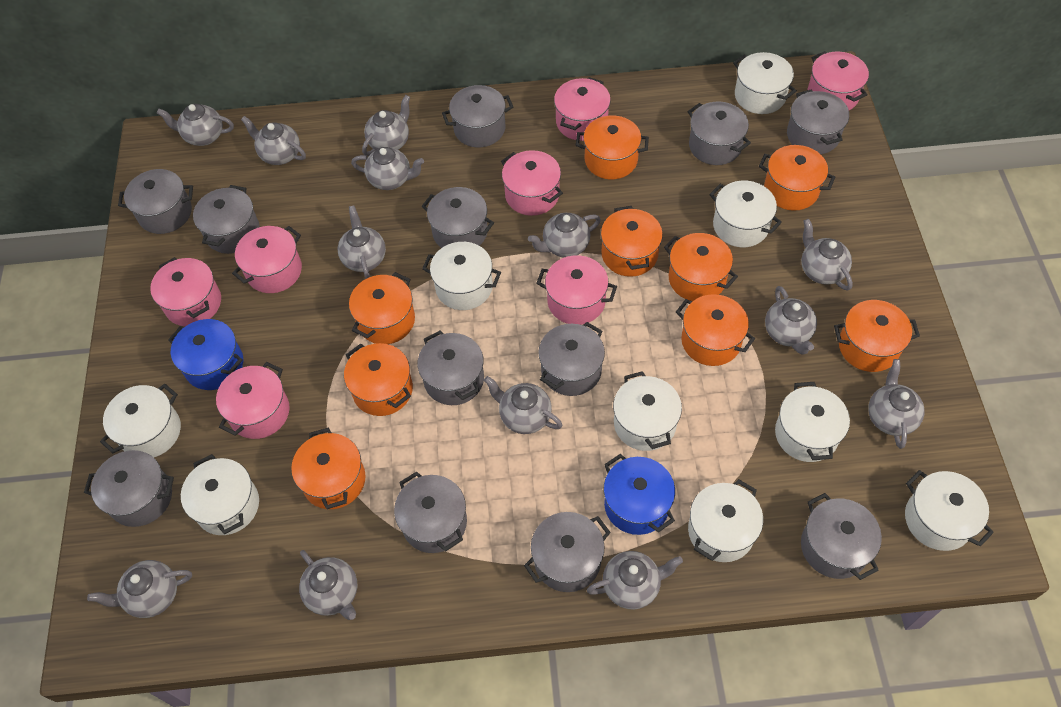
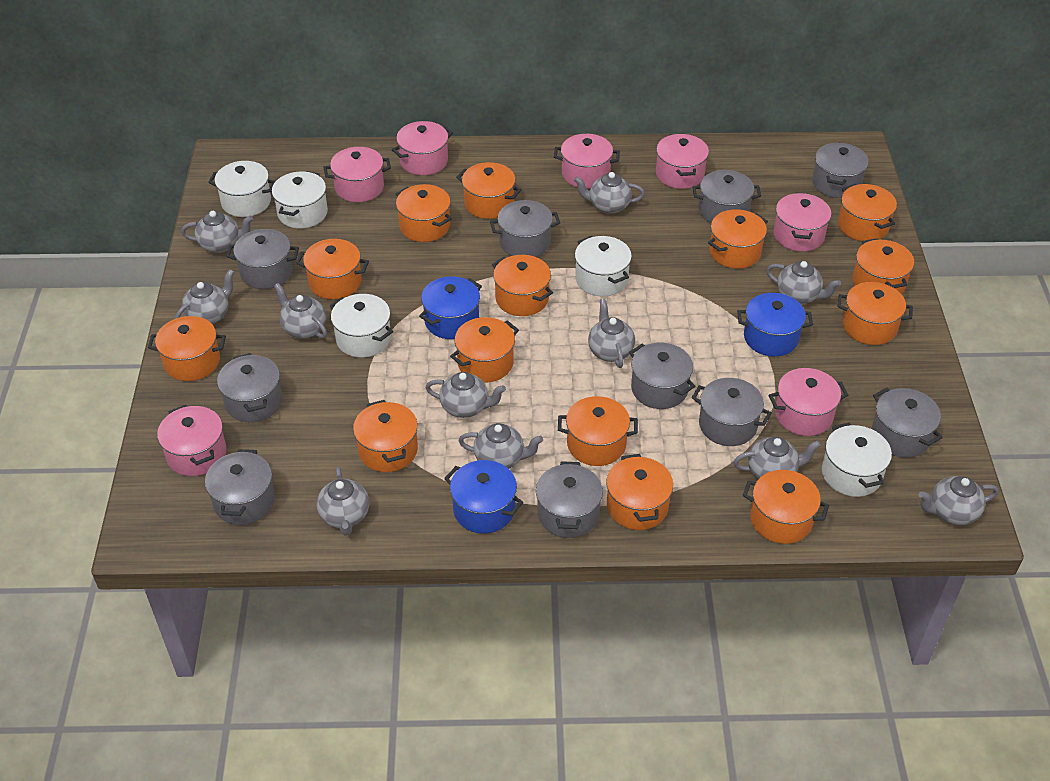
blue pot: [168,319,243,390] [603,454,675,535] = 2 -> [419,276,482,339] [444,460,523,534] [737,293,813,357] = 3
grey pot: [84,450,174,527] [118,169,193,234] [193,185,260,254] [394,471,467,553] [418,331,484,405] [422,187,494,248] [442,85,513,148] [524,512,611,592] [538,322,605,396] [688,102,751,165] [787,90,849,154] [801,493,882,580] = 12 -> [205,449,275,525] [217,353,282,422] [226,229,299,289] [490,200,560,257] [536,461,603,538] [629,343,695,409] [692,170,761,223] [692,378,772,446] [812,142,869,198] [872,388,942,458] = 10
grey teapot: [87,560,192,618] [157,104,234,146] [241,116,306,165] [299,550,358,620] [338,206,386,279] [351,147,424,190] [362,95,410,156] [484,376,562,434] [528,213,601,258] [587,551,683,610] [765,286,817,355] [801,219,853,291] [868,359,924,449] = 13 -> [175,269,234,324] [181,211,253,253] [274,283,327,339] [316,467,369,536] [425,372,506,418] [459,423,543,469] [574,172,645,214] [588,299,635,368] [733,437,821,479] [766,261,841,304] [919,476,998,525] = 11
orange pot: [291,428,366,509] [344,343,413,416] [349,272,415,344] [576,116,649,179] [601,206,663,277] [664,233,738,301] [676,294,755,366] [759,145,835,211] [834,300,920,372] = 9 -> [148,316,226,381] [296,239,369,299] [353,400,418,472] [396,184,452,242] [450,317,519,382] [456,162,521,219] [492,255,553,316] [558,396,638,466] [606,454,673,530] [708,209,768,269] [743,470,829,544] [837,282,913,345] [838,184,897,241] [852,238,914,294] = 14
white pot: [100,384,181,457] [181,454,259,535] [422,242,501,310] [613,371,682,451] [688,479,763,562] [709,181,782,247] [733,52,797,114] [775,382,850,462] [905,470,994,551] = 9 -> [208,161,276,217] [272,171,328,229] [330,294,393,358] [575,236,632,296] [822,423,892,497] = 5

